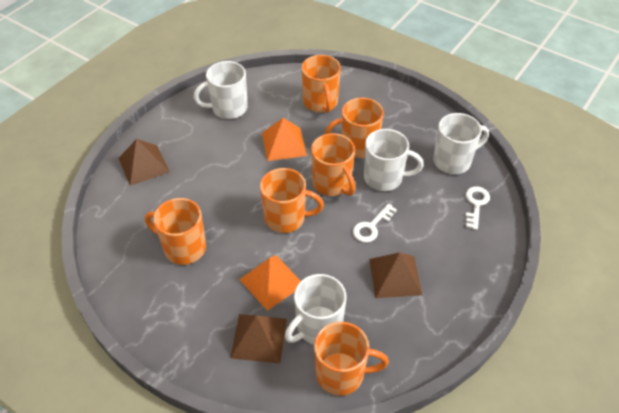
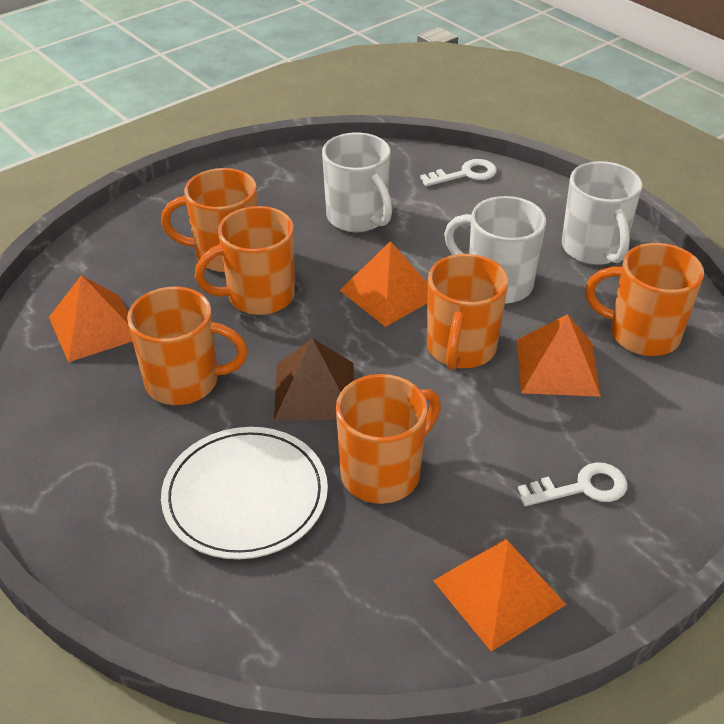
brown pyramid: [118,139,170,186] [230,314,287,364] [369,252,422,298] = 3 -> [274,338,354,421] = 1
orange pyramid: [239,255,301,311] [262,118,307,161] = 2 -> [49,275,133,362] [340,241,428,327] [433,539,566,652] [517,314,601,397] = 4
white mug: [194,61,248,119] [285,274,346,344] [364,129,424,191] [433,113,489,174] = 4 -> [322,133,392,232] [444,196,546,304] [562,161,642,265] = 3
white plate: none = 0 -> [161,427,328,559] = 1

